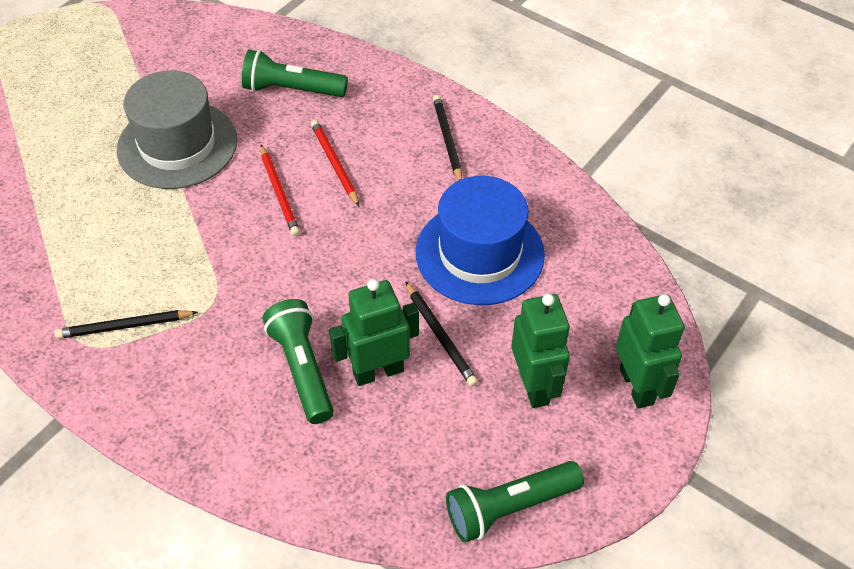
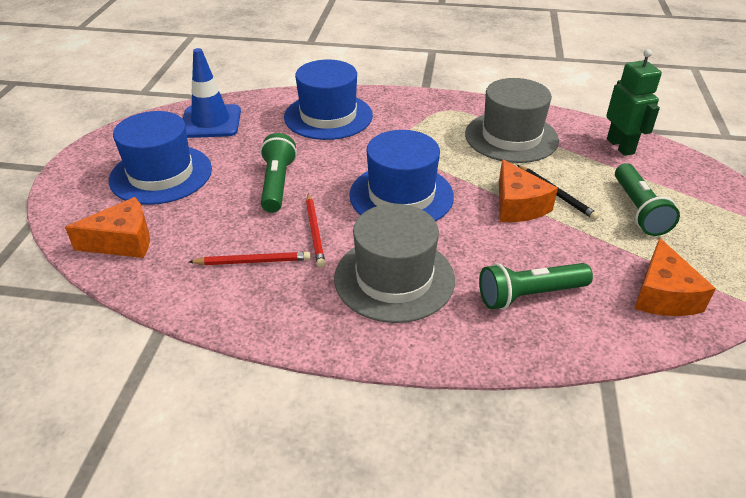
black pencil: [54,310,198,339] [405,281,478,387] [433,95,462,181] = 3 -> [517,165,599,220] = 1
blue hat: [416,176,545,305] = 1 -> [109,111,212,205] [284,59,373,140] [349,130,454,222] = 3
blue traffic cone: none = 0 -> [183,48,241,138] = 1
green robot: [329,279,419,386] [511,294,570,408] [616,294,685,408] = 3 -> [606,49,662,156] = 1
grey hat: [117,70,238,189] = 1 -> [334,204,455,323] [465,78,559,163] = 2
orange cheese: none = 0 -> [65,197,150,258] [499,159,558,222] [634,238,716,316] = 3

